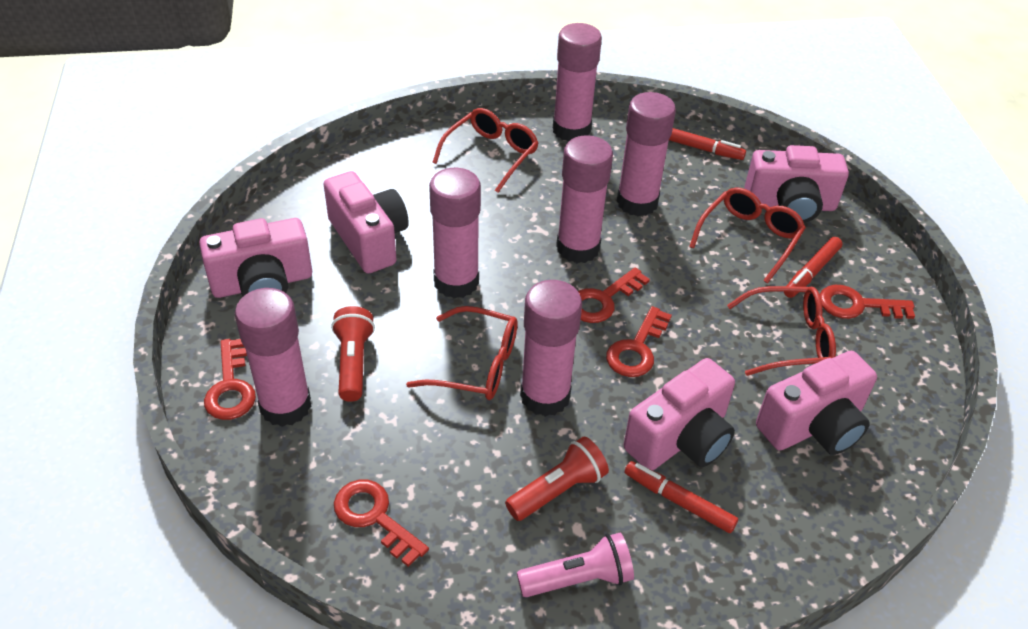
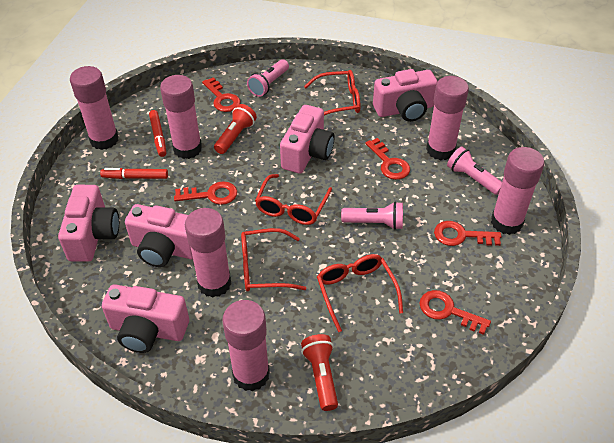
pink flashlight: [517,533,634,597] = 1 -> [247,59,289,97] [341,202,403,230] [447,147,502,195] = 3
red marker: [625,461,738,533] [669,128,746,160] [784,237,843,298] = 3 -> [100,168,168,179] [149,110,166,157] = 2

